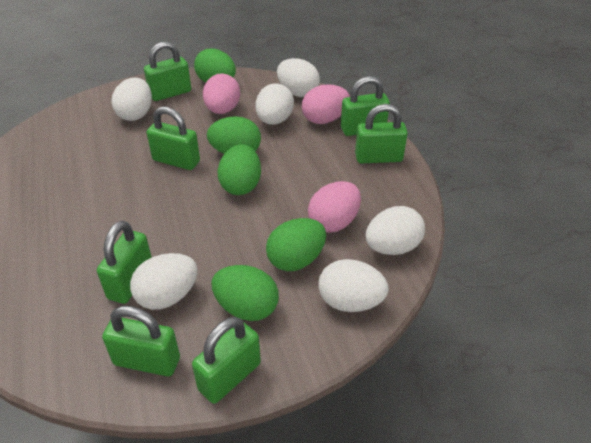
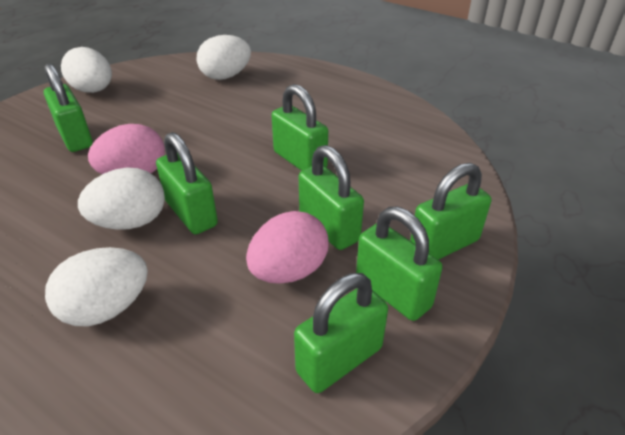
green egg: [194,49,236,82] [207,116,261,154] [212,265,279,321] [217,144,261,195] [266,218,326,271] = 5 -> none = 0
pink egg: [203,74,240,114] [302,84,350,124] [308,181,361,233] = 3 -> [88,124,165,174] [246,211,329,284] = 2
white egg: [112,78,152,121] [130,253,198,310] [255,83,294,125] [277,58,320,97] [318,259,389,312] [366,206,425,255] = 6 -> [45,247,148,326] [61,47,112,93] [78,168,165,230] [197,35,251,80] = 4

